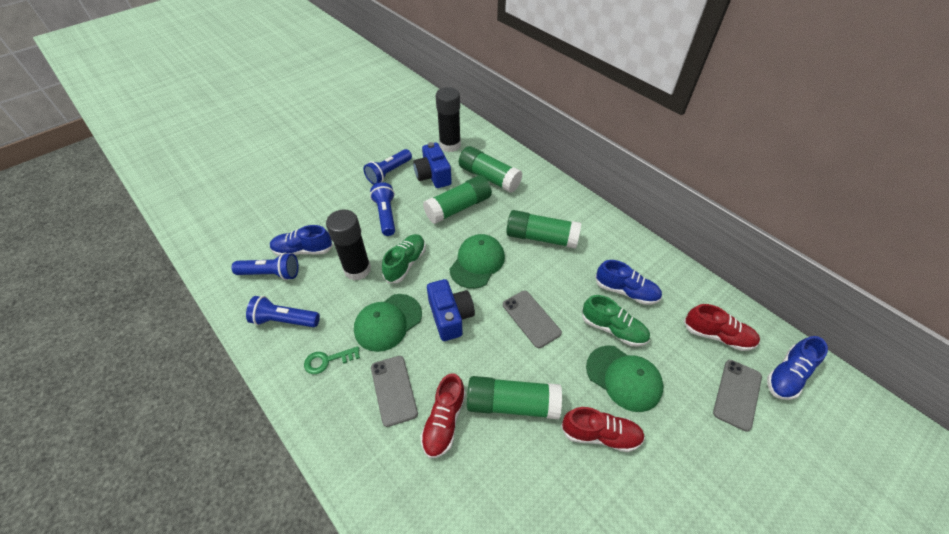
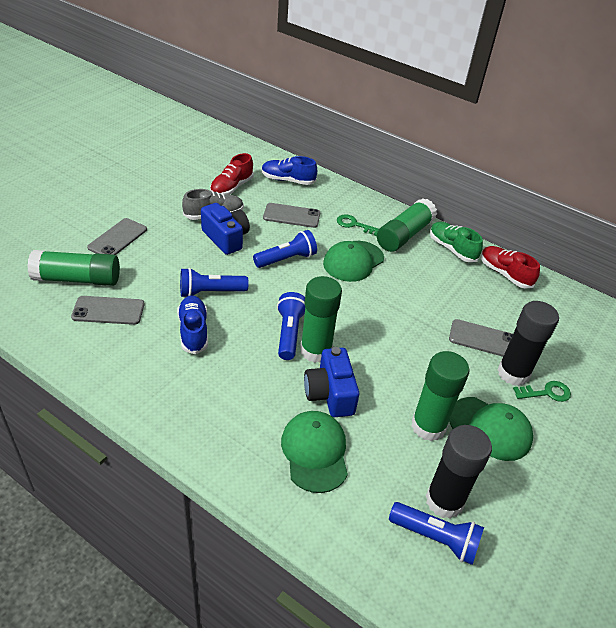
blue shoe: [270,225,333,256] [595,260,662,305] [767,336,828,400] = 3 -> [177,295,208,354] [262,156,317,185] = 2
green key: [304,346,360,374] = 1 -> [337,214,379,236] [513,381,571,402] = 2
green shoe: [382,234,426,283] [582,295,650,346] = 2 -> [430,222,483,262] = 1
grey phone: [371,356,418,427] [503,291,562,348] [713,360,762,432] = 3 -> [71,296,145,325] [87,218,147,255] [263,203,320,228] [449,319,513,357] = 4
grey shoe: none = 0 -> [182,189,244,220] = 1
red shoe: [420,373,466,458] [561,407,645,452] [684,304,760,351] = 3 -> [210,153,254,195] [481,246,540,289] = 2

